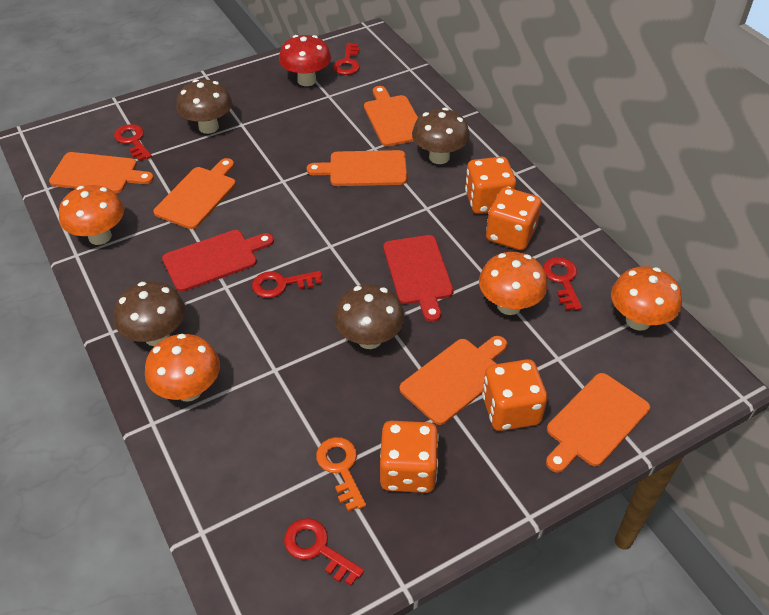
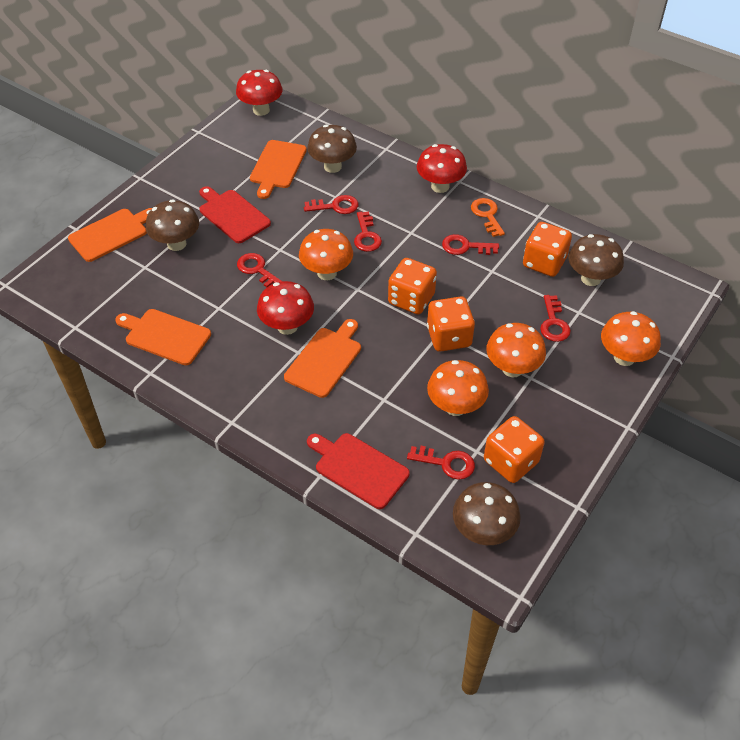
orange cutting board: [49,152,154,193] [153,158,236,229] [307,150,407,186] [364,86,418,146] [400,336,507,425] [546,373,650,473] = 6 -> [68,208,152,262] [115,309,211,365] [250,140,307,199] [284,319,361,398] = 4
red key: [114,124,152,161] [252,271,322,298] [284,518,364,586] [333,43,360,75] [543,257,582,311] = 5 -> [237,253,282,287] [304,195,358,214] [354,211,382,252] [407,446,475,480] [442,234,499,255] [540,295,571,342] = 6
red mushroom: [279,35,331,86] = 1 -> [236,70,282,116] [257,281,314,335] [417,144,467,193] = 3

